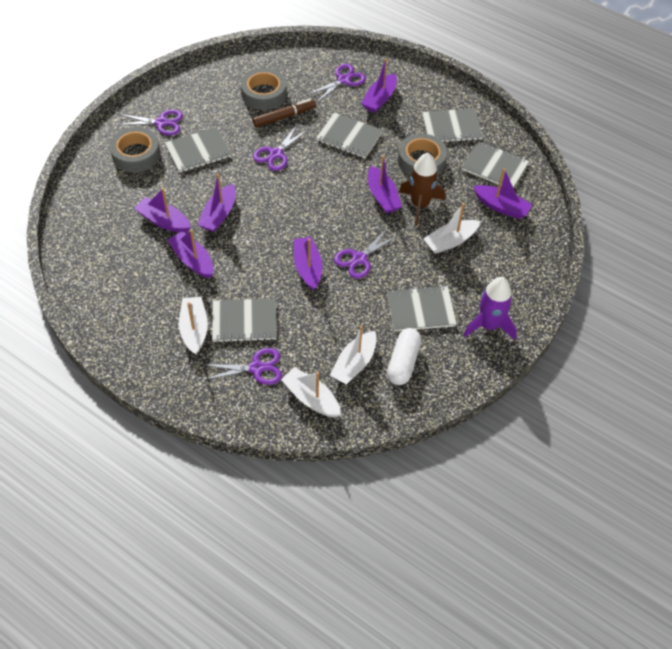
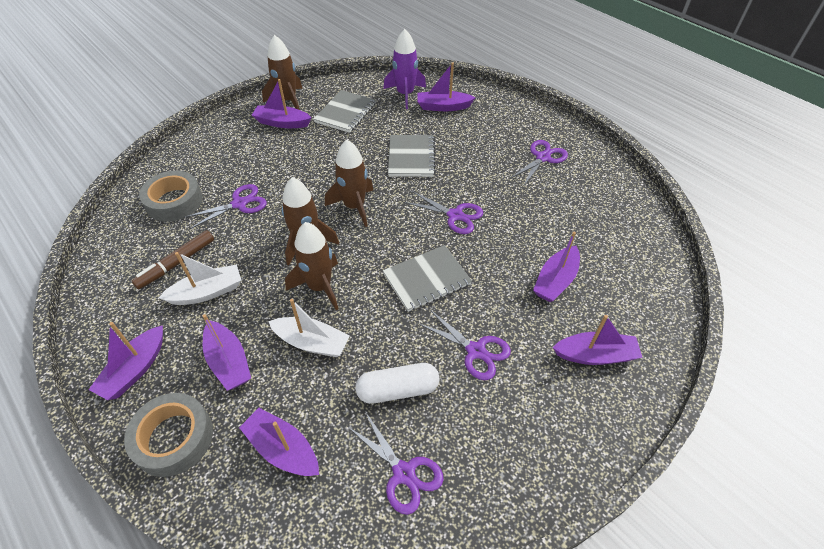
brown rocket: [399,152,445,226] = 1 -> [262,35,303,110] [282,177,339,265] [285,222,338,310] [325,140,373,227] = 4
grey notebook: [165,127,231,173] [212,298,277,343] [316,112,383,158] [387,286,457,332] [422,109,483,143] [461,141,529,188] = 6 -> [314,90,376,133] [383,245,472,312] [388,135,436,177] = 3
grey tape: [110,127,160,172] [241,68,287,110] [398,134,447,176] = 3 -> [124,393,213,477] [139,171,203,222] = 2
white boat: [179,297,208,355] [281,367,341,418] [330,326,377,385] [424,203,480,254] = 4 -> [159,252,241,305] [268,299,350,357] = 2

